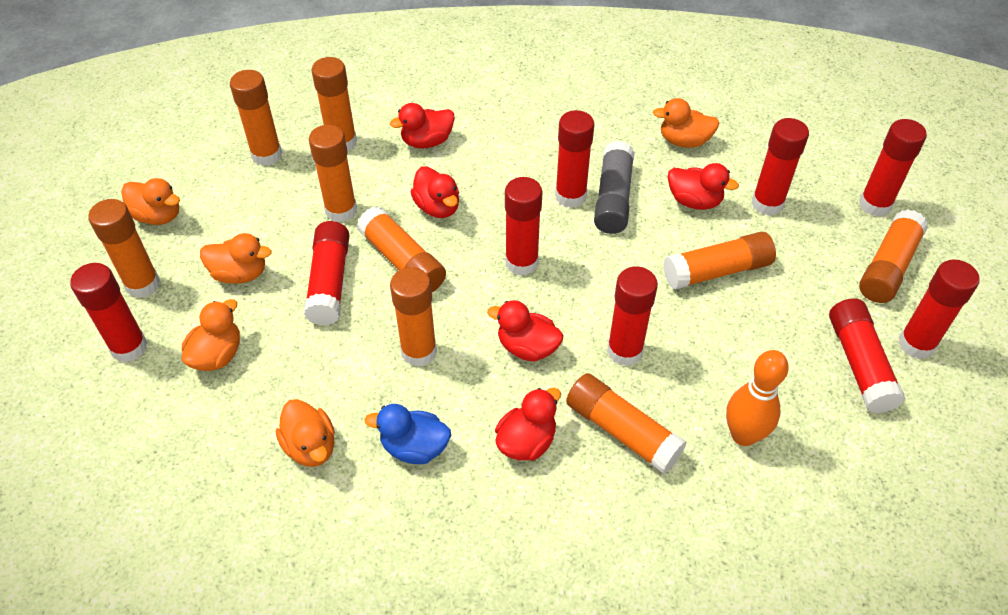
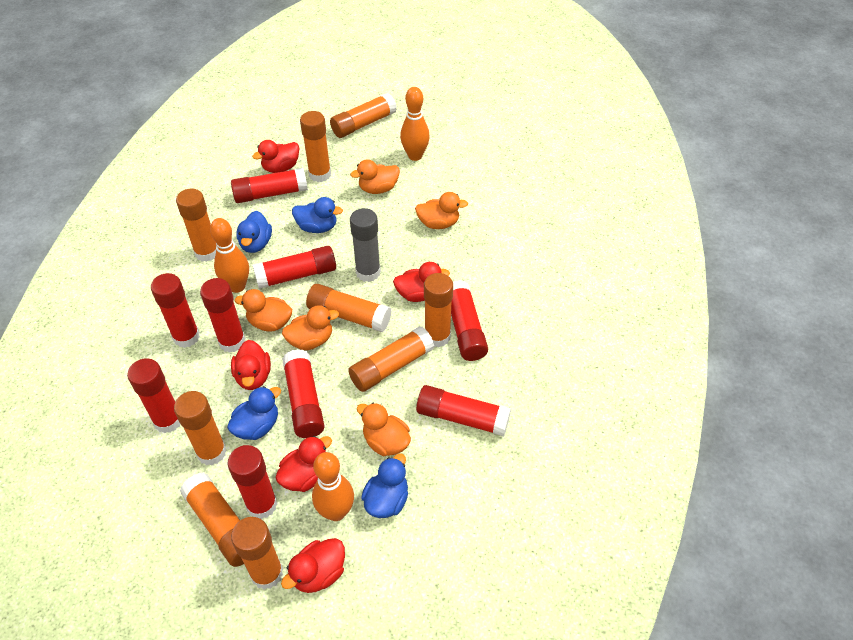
blue duck: [364,404,451,464] = 1 -> [227,386,281,440] [236,211,272,253] [292,197,343,233] [361,453,408,518] = 4
orange bowling pin: [726,350,789,446] = 1 -> [210,218,249,293] [312,452,354,521] [400,87,430,161] = 3

